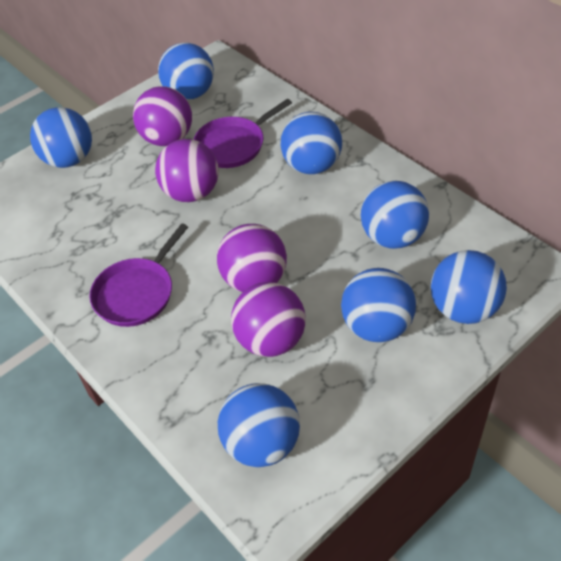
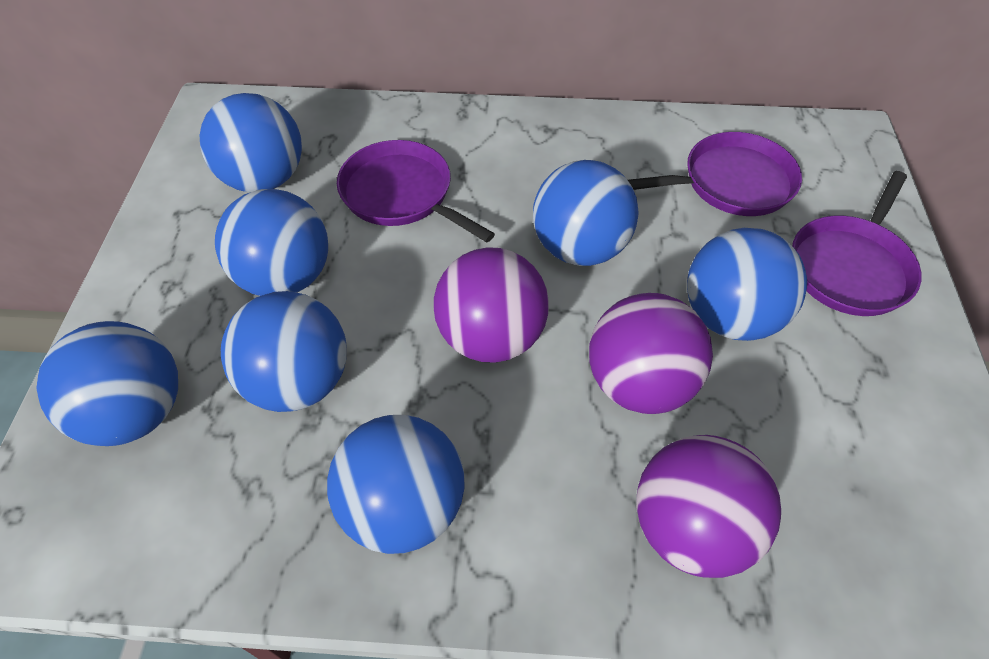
purple ball: [133,86,192,146] [155,139,219,202] [217,224,287,292] [231,282,306,357] = 4 -> [434,247,549,363] [589,293,713,414] [636,435,781,578] = 3
purple pan: [89,223,188,327] [194,99,292,168] = 2 -> [337,140,495,243] [628,132,802,216] [792,171,922,316] = 3

